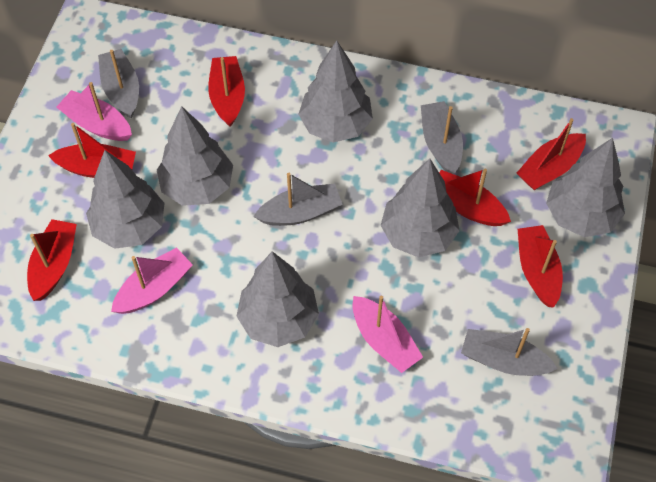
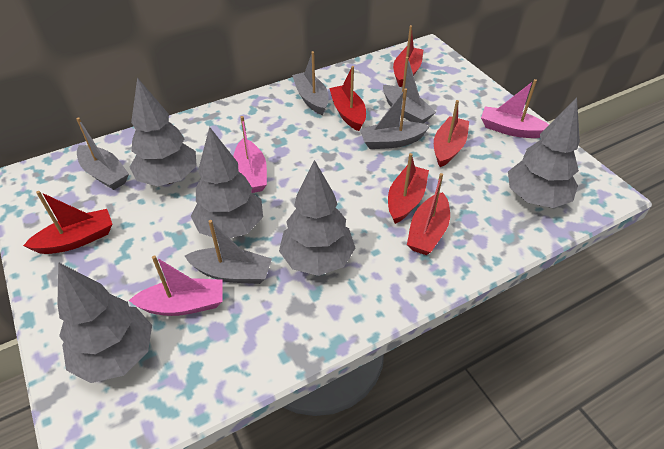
grey boat: [98,49,139,118] [253,173,343,226] [421,101,463,174] [461,328,558,376] = 4 -> [76,117,129,190] [185,220,272,284] [292,51,329,115] [360,88,430,149] [383,57,436,124] = 5
grey tree: [86,150,164,249] [157,106,233,206] [236,251,319,347] [298,41,373,143] [380,159,460,257] [546,138,625,237] = 6 -> [57,262,152,383] [129,78,197,186] [191,127,263,238] [279,160,355,276] [508,98,580,208] = 5

